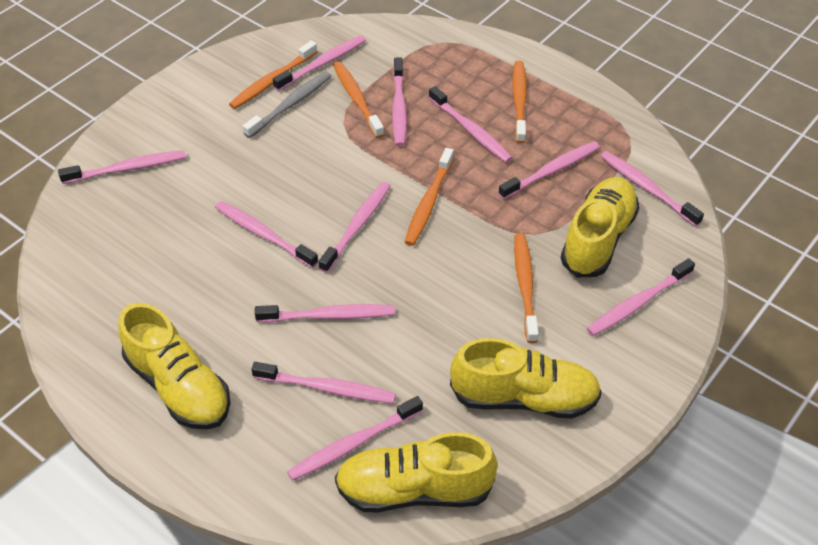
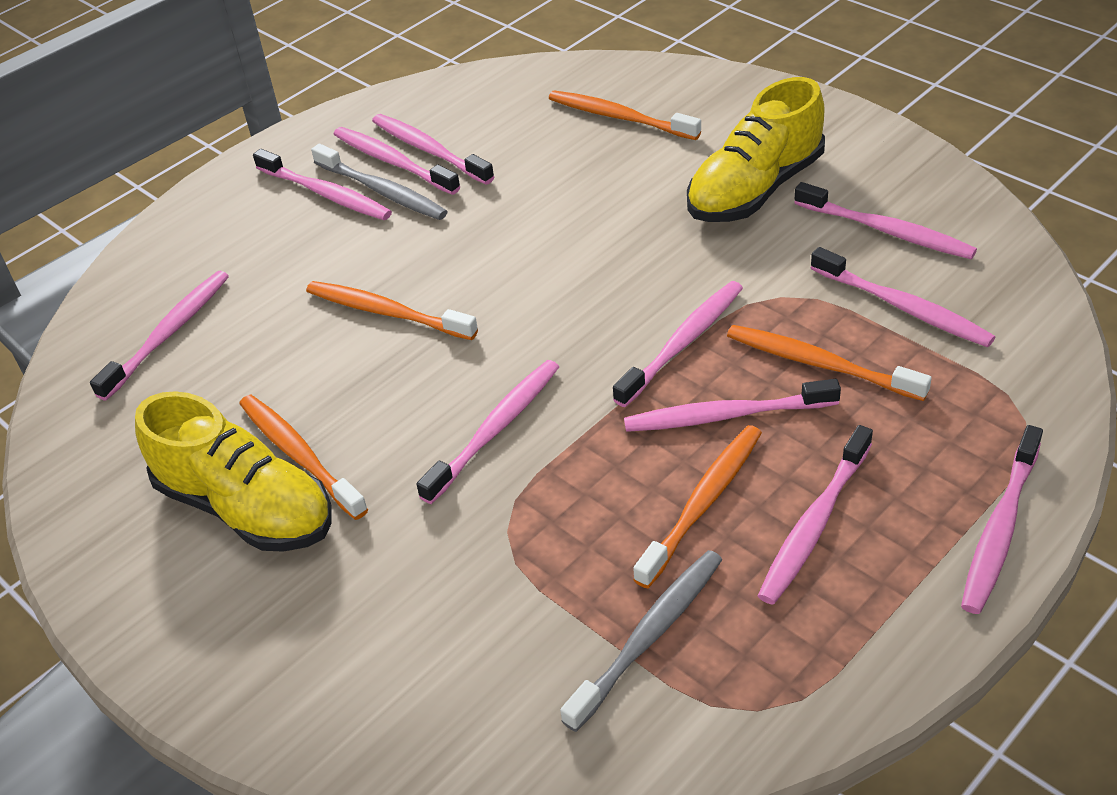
grey toothbrush: [243,71,331,138] = 1 -> [311,144,448,220] [560,550,722,732] = 2
pink toothbrush: [58,150,186,184] [215,201,318,268] [251,362,396,403] [255,304,395,322] [273,35,366,91] [287,396,423,481] [319,182,391,273] [392,58,407,146] [429,86,512,163] [498,141,600,199] [587,258,695,336] [601,151,704,227] = 12 -> [90,271,229,400] [253,149,392,220] [334,127,460,195] [372,114,494,184] [416,360,559,504] [613,281,743,407] [624,379,841,432] [758,425,873,604] [794,182,977,259] [811,247,995,347] [961,425,1043,614] = 11
yellow shoe: [118,303,231,430] [335,432,498,512] [450,338,602,419] [561,177,639,277] = 4 -> [135,391,332,552] [687,77,825,222] = 2

